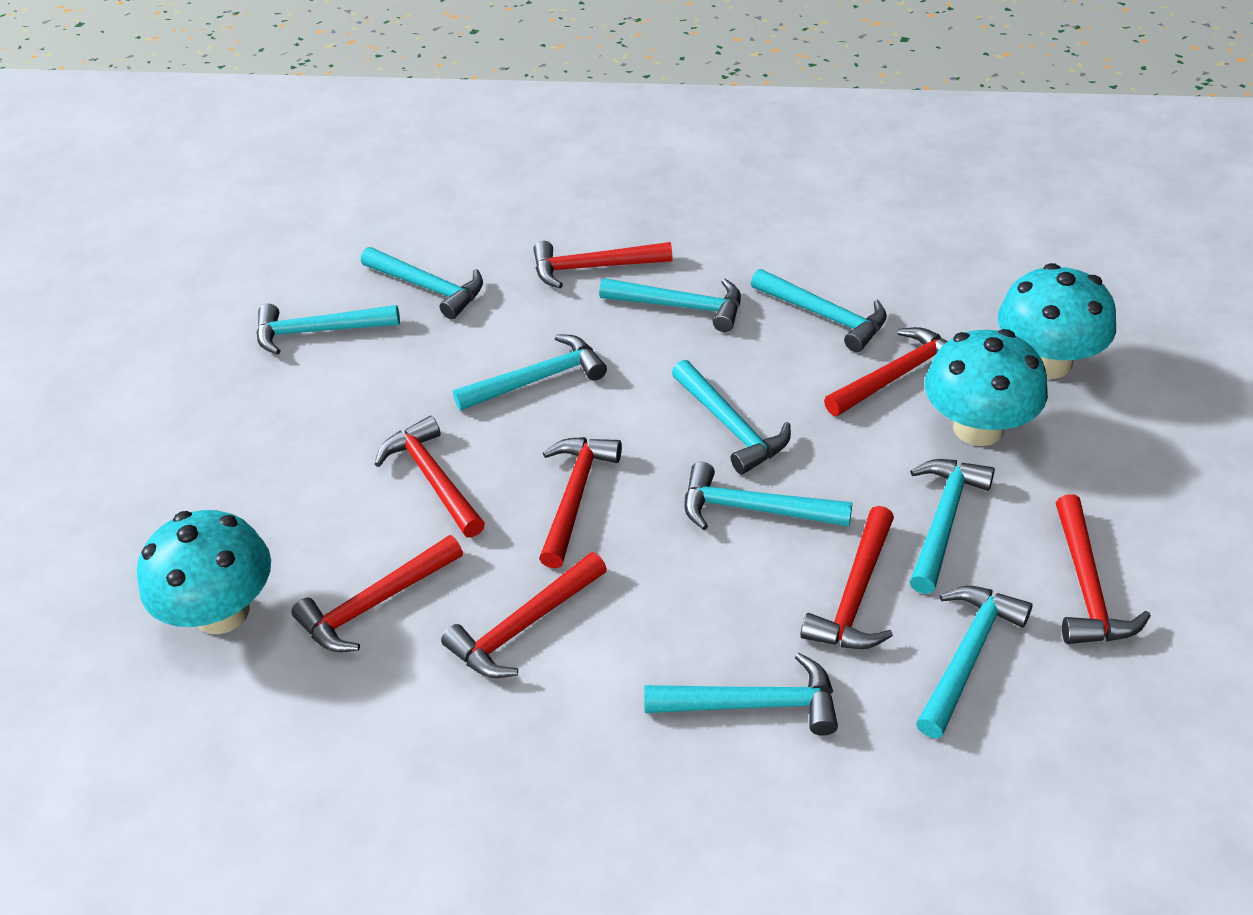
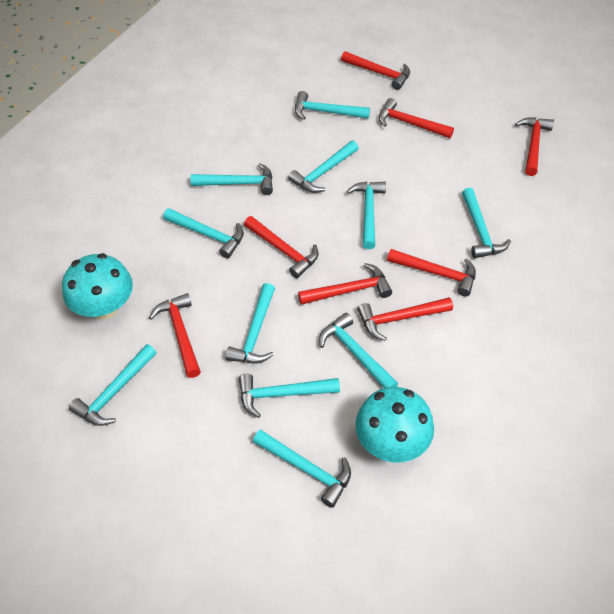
turquoise hammer: [256,304,400,355] [361,247,483,319] [453,334,607,411] [599,278,741,332] [644,653,838,736] [672,360,791,474] [684,462,852,530] [751,269,887,352] [910,459,995,594] [916,586,1033,738] = 10 -> [69,344,157,426] [163,208,244,258] [191,163,273,195] [225,283,275,363] [239,374,340,418] [253,429,351,508] [288,141,359,193] [295,91,370,120] [319,313,398,388] [346,182,386,249] [462,188,511,258] = 11
turquoise mushroom: [137,510,271,634] [925,329,1048,446] [998,263,1116,379] = 3 -> [62,253,133,319] [356,387,434,462] = 2

